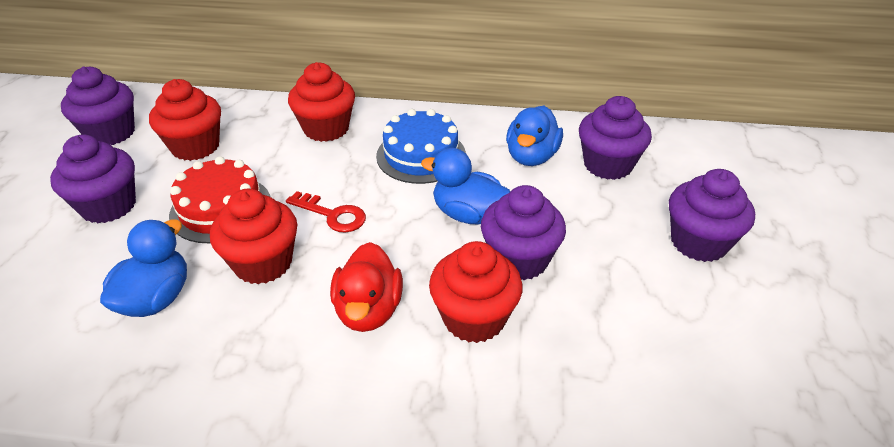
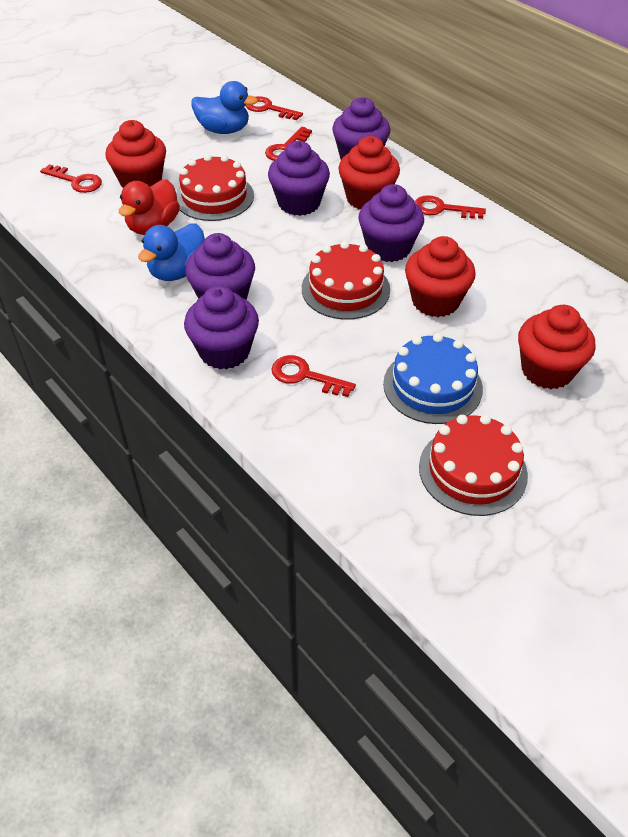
blue duck: [100,219,187,317] [421,148,510,225] [506,106,563,166] = 3 -> [138,224,205,281] [191,81,258,134] = 2
red cake: [169,156,270,243] = 1 -> [176,154,254,221] [302,241,390,320] [419,415,528,516] = 3
red key: [286,191,366,232] = 1 -> [40,164,102,193] [245,96,303,120] [265,127,312,161] [272,355,356,397] [415,195,486,219] = 5

